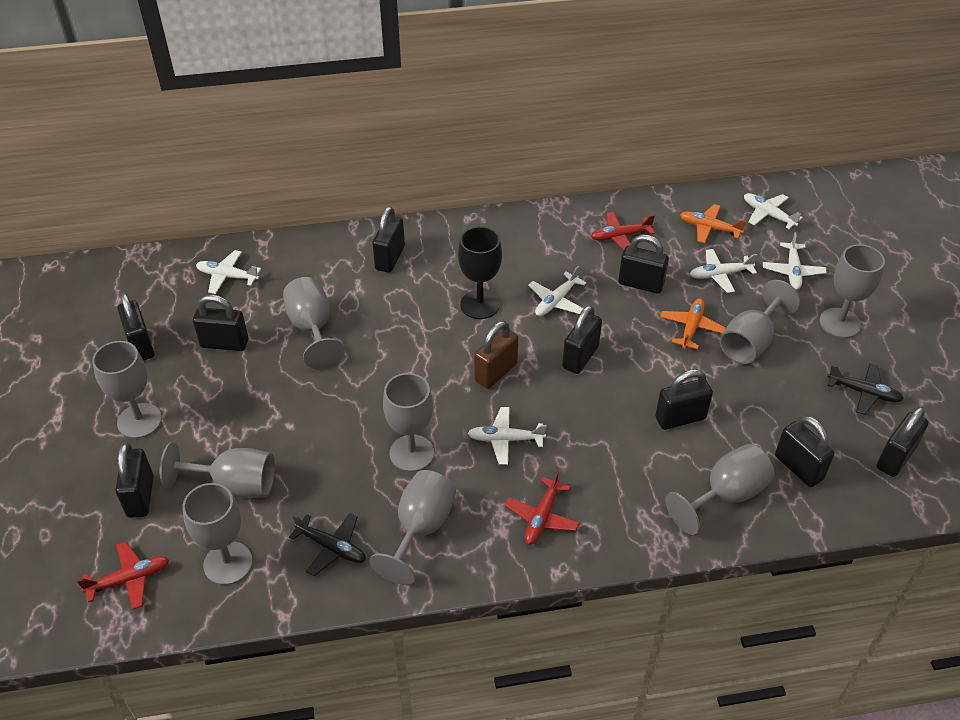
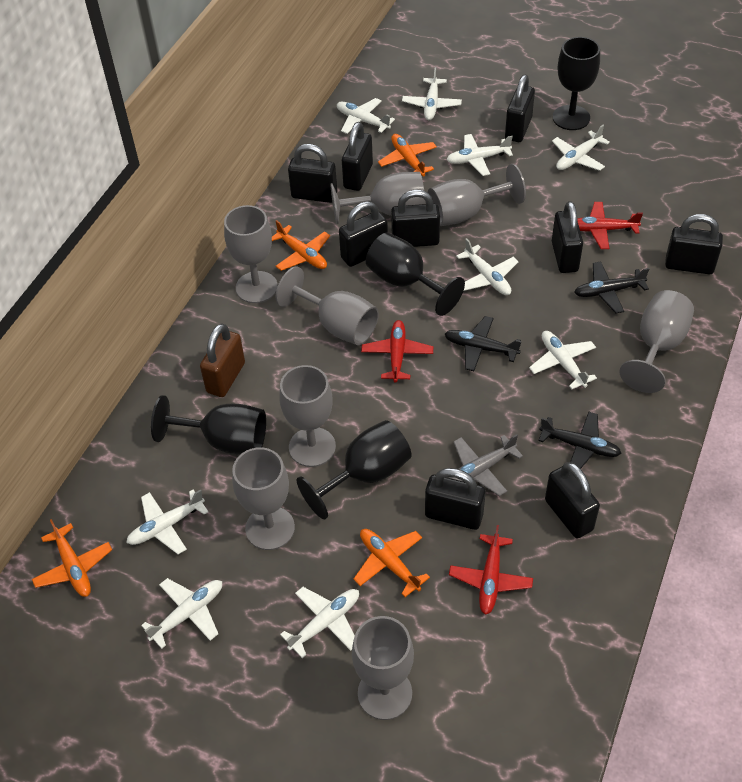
black goblet: [458,226,502,319] = 1 -> [151,395,266,455] [297,420,412,519] [366,233,465,316] [552,37,600,130] = 4
black plane: [289,513,366,576] [827,363,904,415] = 2 -> [445,316,522,371] [538,412,622,469] [574,262,649,313] = 3
grey goblet: [92,341,162,438] [160,442,275,498] [182,483,253,585] [283,277,345,369] [369,470,456,585] [383,373,434,472] [665,444,775,535] [720,280,800,364] [819,244,885,338] = 9 -> [224,205,278,303] [232,447,295,550] [276,267,379,345] [279,365,336,467] [330,172,425,224] [352,616,414,720] [428,164,526,226] [619,290,694,393] = 8
grey plane: none = 0 -> [449,434,523,496] = 1
orange plane: [660,299,726,349] [680,204,746,243] = 2 -> [32,519,112,597] [272,220,330,271] [354,529,430,597] [378,134,437,177] = 4
white plane: [196,250,261,294] [468,407,547,465] [528,266,586,316] [690,249,757,293] [744,193,803,229] [763,232,827,290] = 6 -> [126,489,208,554] [141,578,222,649] [280,587,359,658] [337,98,395,134] [402,67,462,120] [446,134,513,176] [456,238,519,295] [529,331,597,389] [552,125,610,171] = 9

